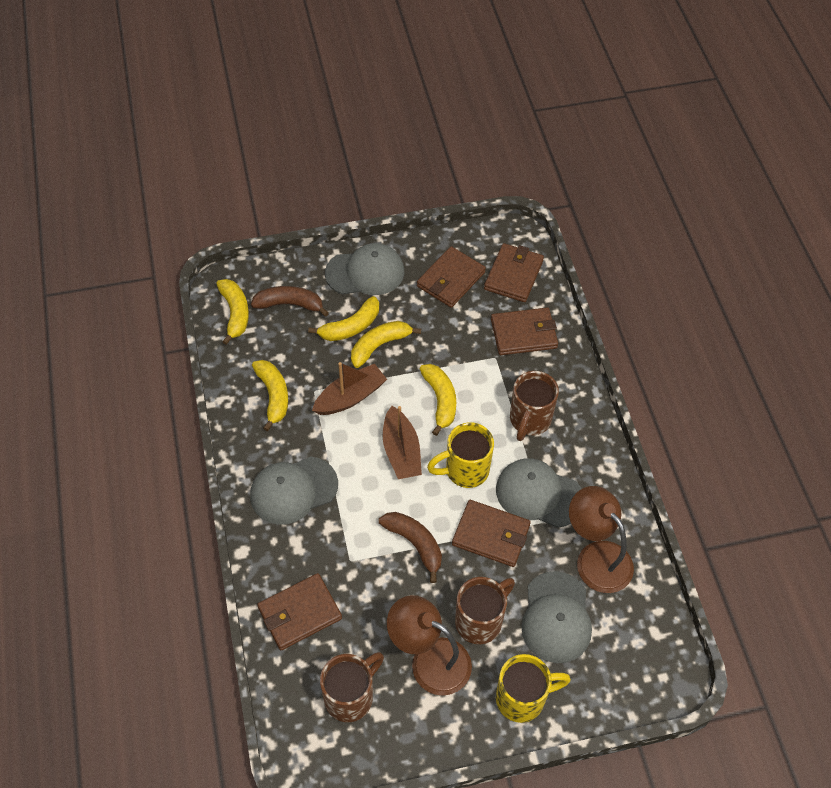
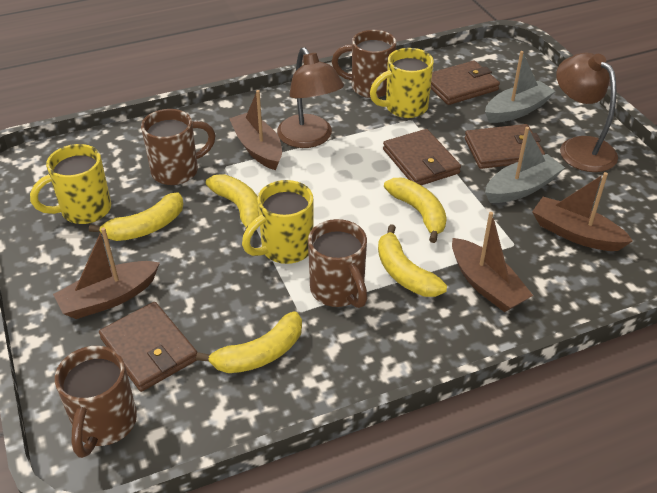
brown banana: [251,286,329,317] [379,512,442,583] = 2 -> none = 0
brown boat: [312,362,387,415] [383,406,422,479] = 2 -> [53,227,160,319] [229,90,282,170] [452,212,533,312] [532,172,633,251] = 4
brown mug: [320,652,384,722] [455,577,515,644] [510,371,559,441] = 3 -> [55,346,137,458] [141,109,215,185] [308,219,367,308] [332,30,396,98] = 4
brown wallet: [257,573,342,650] [417,246,486,308] [452,500,531,567] [484,243,544,302] [491,308,558,355] = 5 -> [99,302,197,392] [383,129,461,185] [430,60,500,105] [465,124,545,169] = 4
grey boat: none = 0 -> [485,51,555,123] [485,127,565,203] = 2
grey cap: [250,456,338,525] [325,243,404,295] [496,458,582,528] [521,571,592,663] = 4 -> none = 0
yellow mug: [427,422,494,488] [496,654,571,723] = 2 -> [30,144,111,224] [242,180,313,264] [370,48,434,118] = 3

